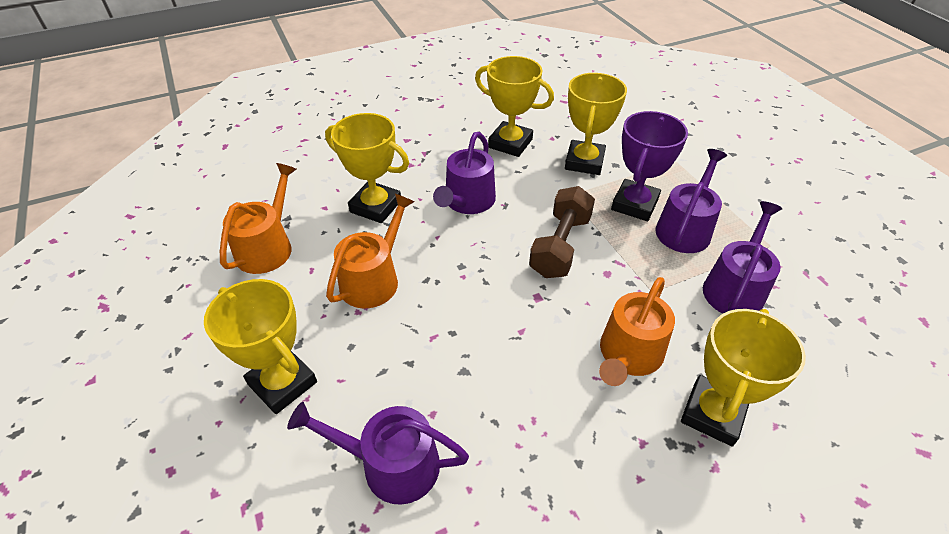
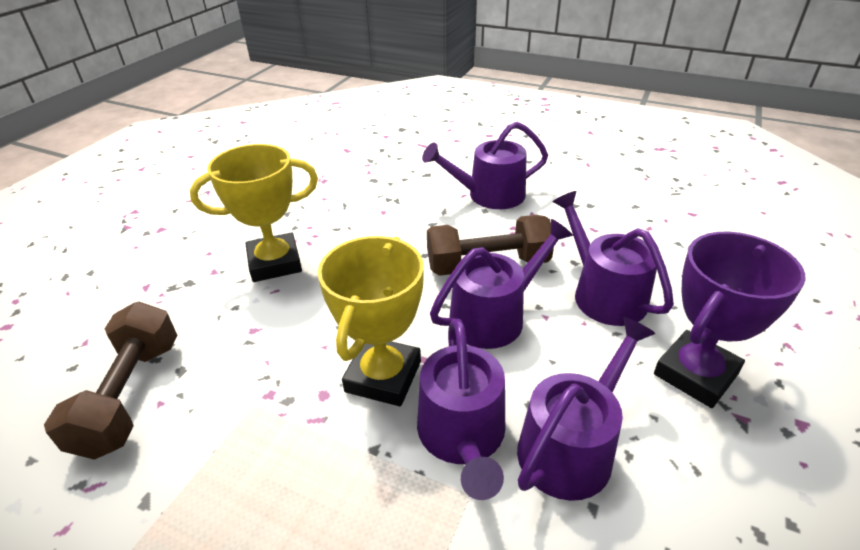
brown dumbbell: [529,186,595,278] = 1 -> [44,302,177,460] [427,215,554,276] = 2
orange watering can: [220,163,296,274] [326,194,414,308] [599,277,675,386] = 3 -> none = 0
purple watering can: [287,402,469,505] [433,132,496,214] [656,149,727,253] [703,201,783,313] = 4 -> [417,319,505,500] [422,122,548,209] [430,219,573,349] [517,317,655,501] [553,191,674,326] = 5
yellow trophy: [204,279,317,414] [325,113,409,223] [475,56,554,157] [565,73,627,175] [681,309,806,447] = 5 -> [190,144,318,282] [318,236,424,406] = 2

